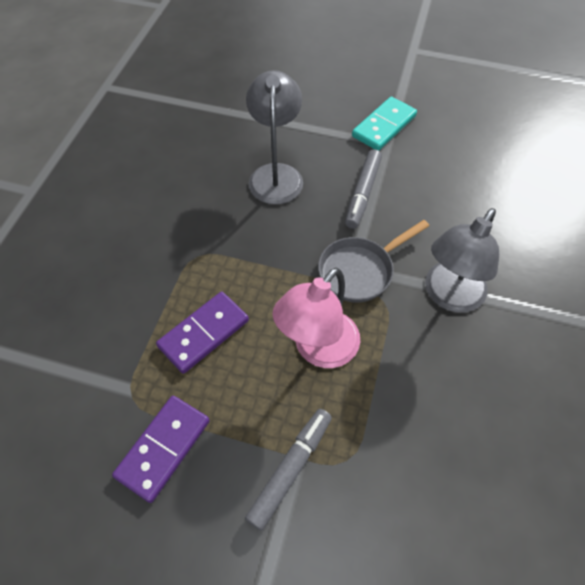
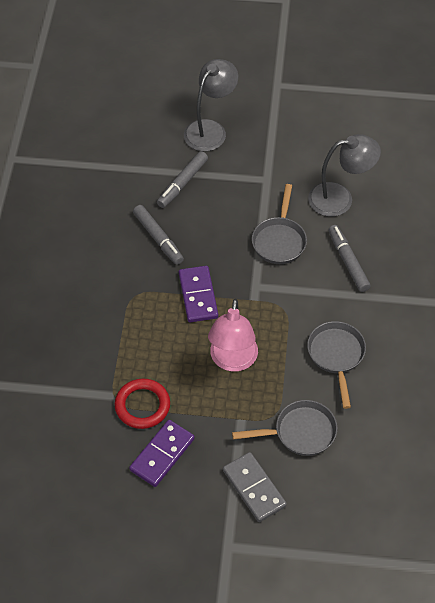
grey domino: none = 0 -> [223,452,287,522] = 1
grey marker: [245,409,332,531] [345,149,382,229] = 2 -> [133,205,184,265] [157,151,208,208] [328,225,371,292] = 3
grey pan: [318,220,429,303] = 1 -> [232,400,338,456] [252,184,307,264] [307,321,366,409] = 3
red ring: none = 0 -> [115,379,170,429] = 1
turquoise domino: [352,97,417,151] = 1 -> none = 0

